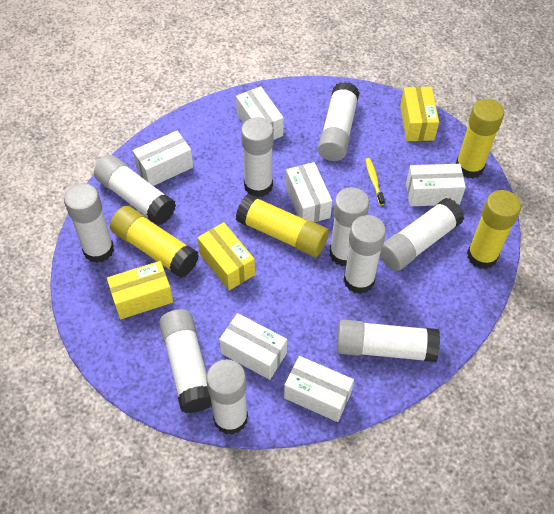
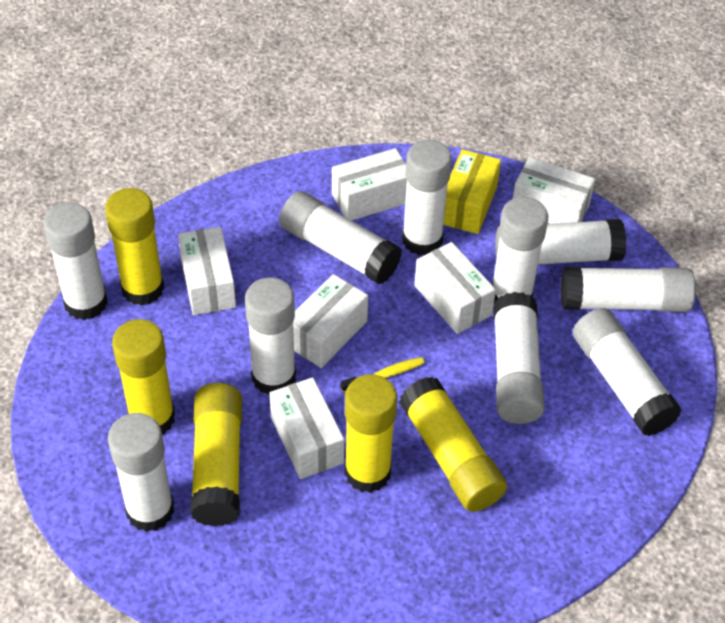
yellow box: [107,261,173,320] [198,222,255,290] [400,87,439,141] = 3 -> [444,149,501,234] = 1
yellow glue stick: [110,206,199,278] [236,194,329,257] [456,99,504,178] [467,190,521,269] = 4 -> [105,188,164,305] [112,319,175,435] [190,383,242,526] [344,374,397,493] [399,376,507,512] = 5

